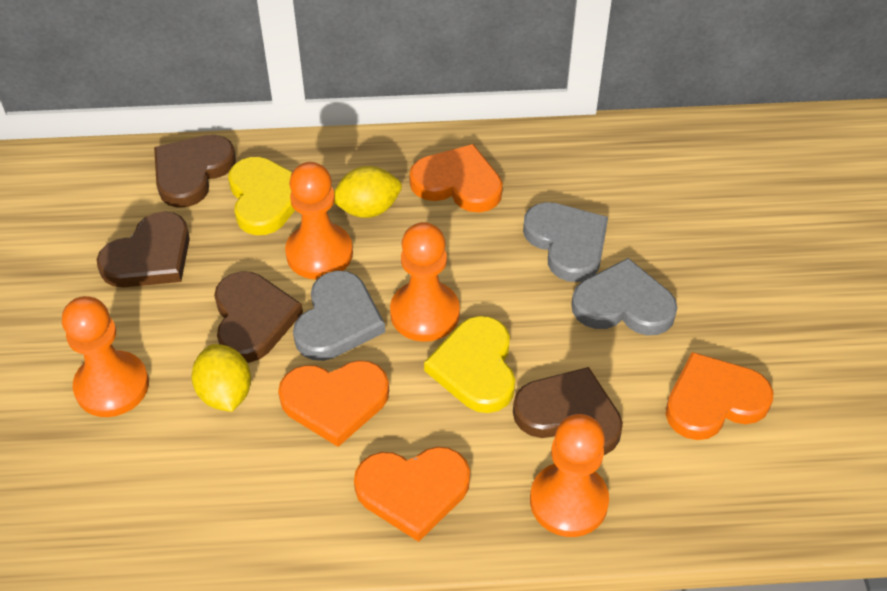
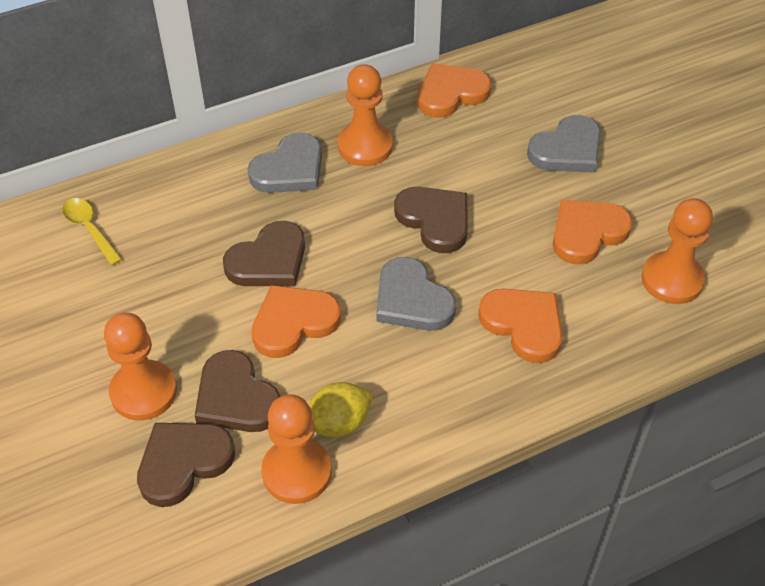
yellow heart: [228,157,295,235] [424,316,515,413] = 2 -> none = 0
yellow lemon: [192,344,251,412] [334,166,402,218] = 2 -> [309,382,373,437] = 1
yellow spoon: none = 0 -> [62,198,123,266] = 1

